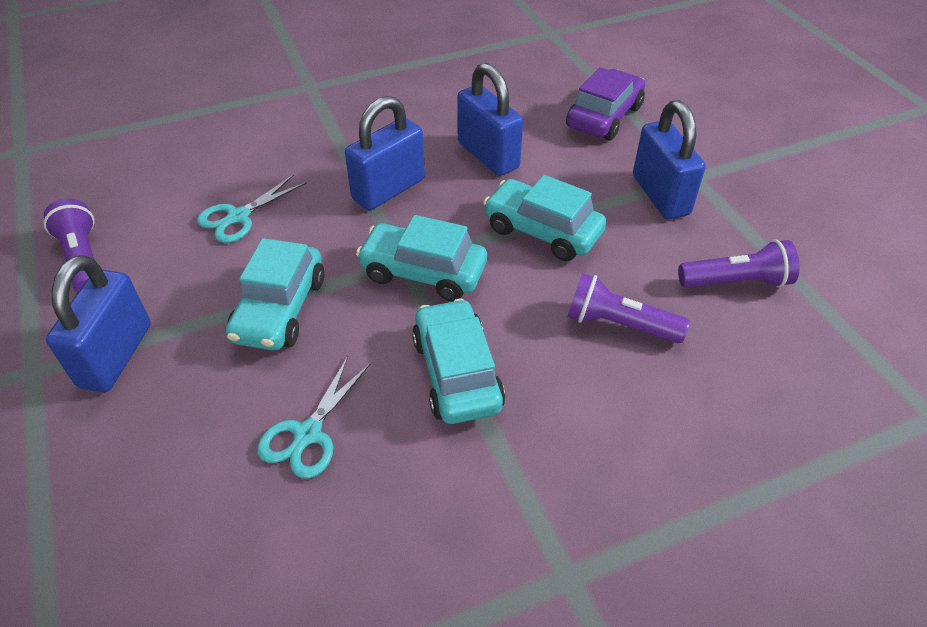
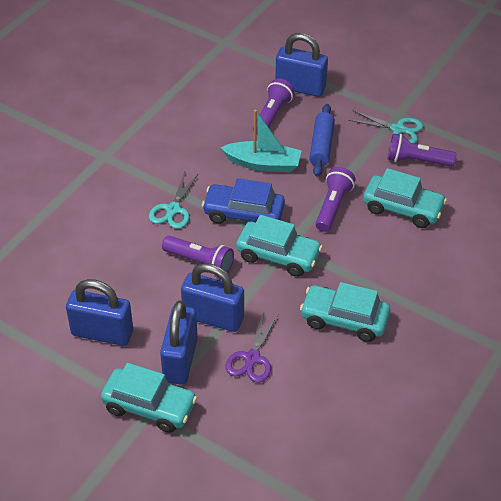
blue car: none = 0 -> [202,178,285,224] = 1
blue rolling pin: none = 0 -> [309,104,335,177] = 1
purple car: [566,67,645,140] = 1 -> none = 0
purple flashlight: [44,199,94,293] [568,273,690,343] [678,240,800,288] = 3 -> [162,236,234,273] [253,79,295,134] [316,167,356,232] [388,133,456,167] = 4
purple scissors: none = 0 -> [225,312,279,383] = 1
turquoise boat: none = 0 -> [220,110,302,173] = 1

